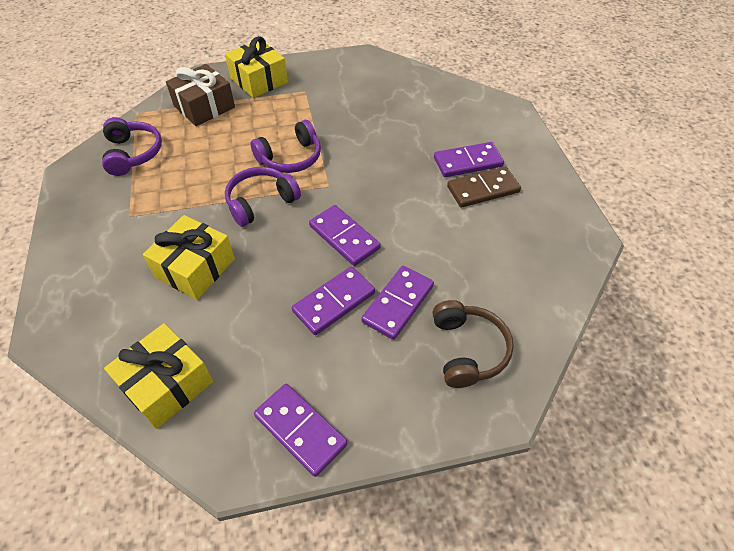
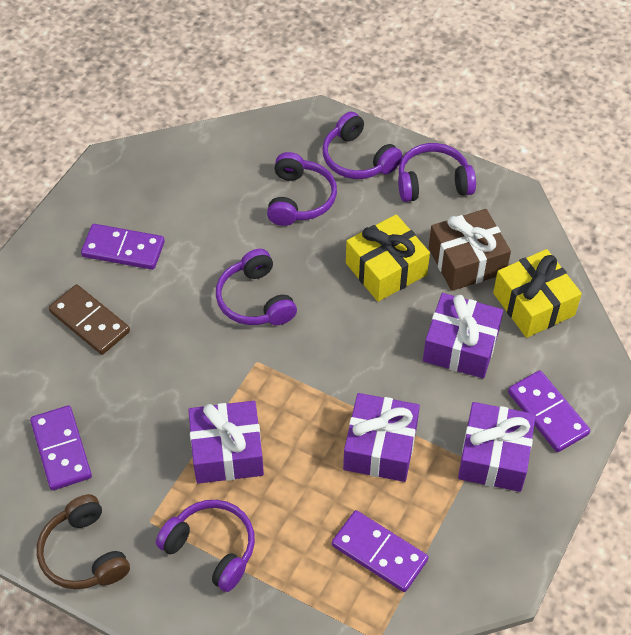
purple domino: [254,384,347,477] [292,267,375,335] [309,205,381,266] [361,266,434,340] [434,142,504,177] = 5 -> [30,406,92,490] [81,224,165,270] [332,510,428,592] [508,370,590,452] = 4
purple gift: none = 0 -> [188,401,264,484] [343,393,420,482] [423,293,503,379] [458,402,536,492] = 4
purple headphones: [102,117,162,176] [225,167,301,227] [251,120,321,173] = 3 -> [156,500,255,592] [216,249,297,325] [267,152,337,226] [322,112,403,179] [398,143,476,202] = 5
yellow gift: [104,323,213,429] [143,215,235,300] [225,36,288,98] = 3 -> [346,214,430,302] [493,249,582,338] = 2

